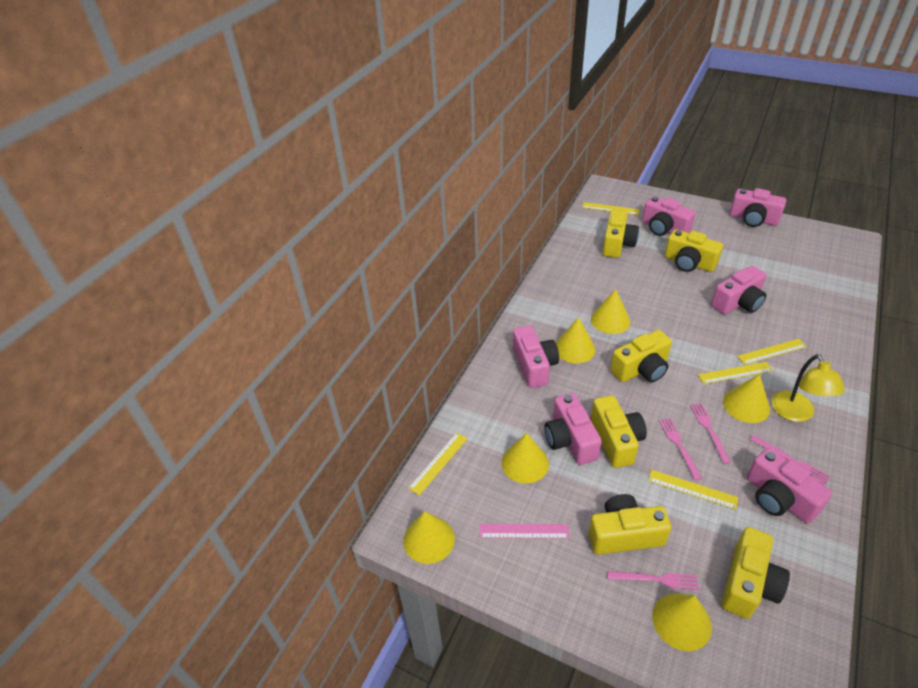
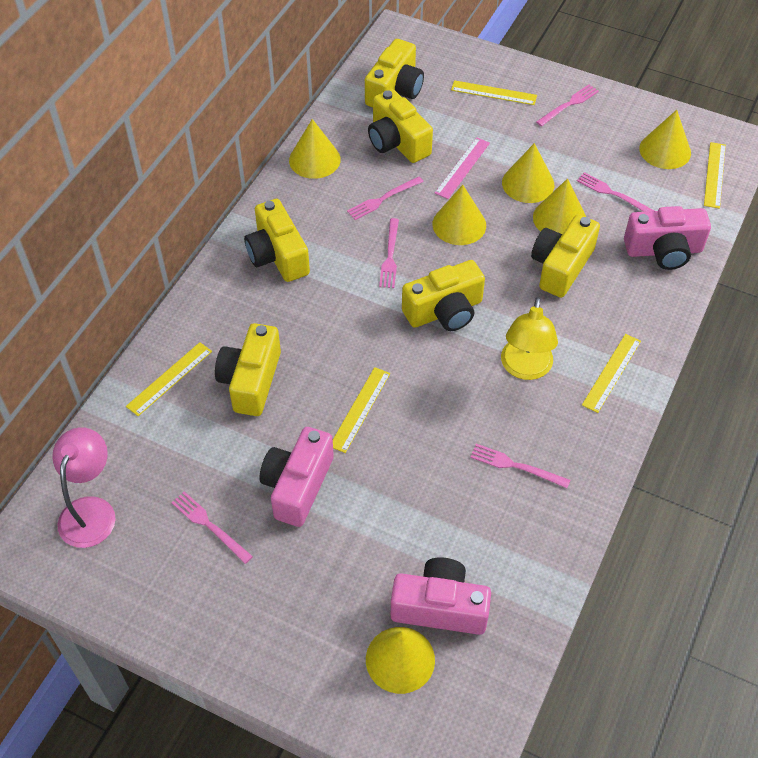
pink camera: [513,325,559,388] [544,393,602,465] [642,196,695,236] [711,266,766,315] [729,188,786,227] [747,448,832,523] = 6 -> [259,427,334,527] [391,557,491,635] [624,206,711,270] = 3
pink fork: [608,571,699,590] [659,418,702,481] [690,403,731,464] [750,435,830,485] = 4 -> [171,491,253,564] [347,177,424,220] [379,218,399,288] [470,444,570,488] [536,85,599,126] [577,172,654,212] = 6
pink lamp: none = 0 -> [52,427,116,548] = 1

